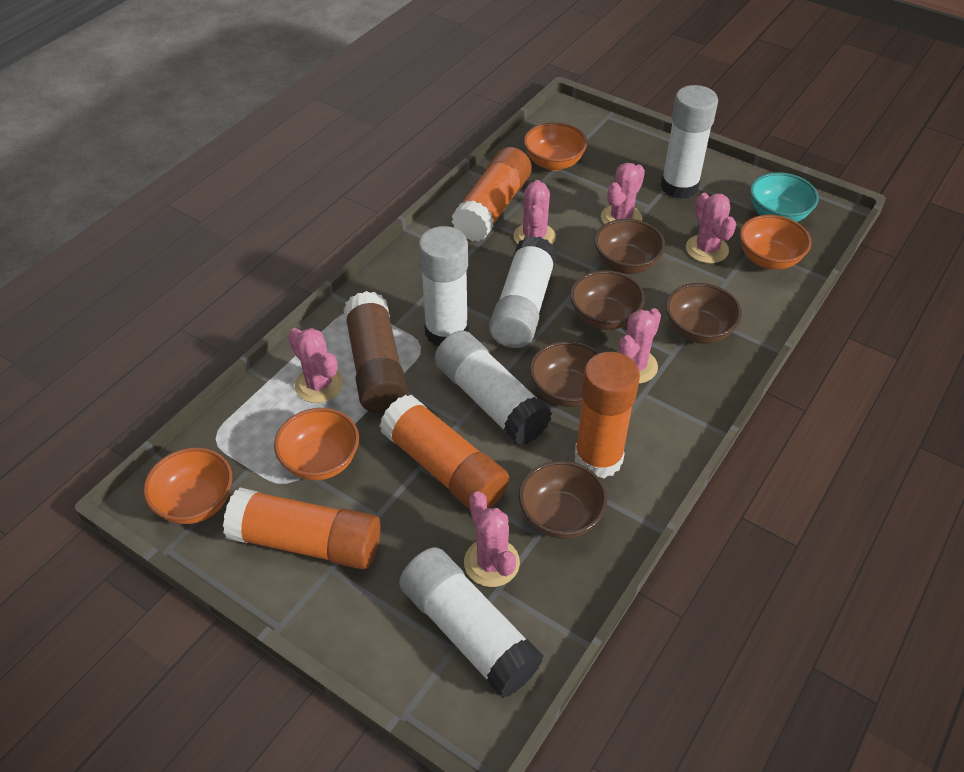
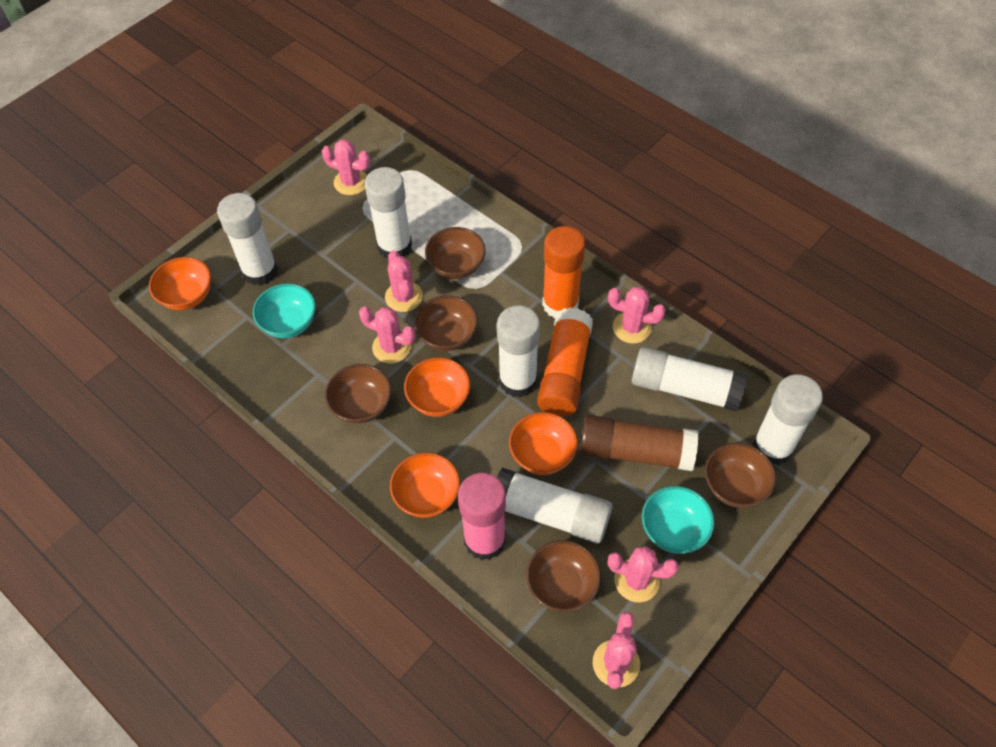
orange glue stick: [223,488,381,569] [380,395,510,510] [452,147,532,242] [574,352,640,478] = 4 -> [537,307,593,417] [542,226,585,318] = 2
pink glue stick: none = 0 -> [458,473,506,560] = 1
turquoise bowl: [750,172,819,222] = 1 -> [253,283,316,338] [642,486,715,554] = 2
white glue stick: [399,547,544,698] [419,226,468,346] [435,330,552,446] [489,236,557,348] [661,85,718,199] = 5 -> [217,193,278,286] [365,167,412,258] [497,305,540,397] [497,468,612,543] [631,347,748,412] [753,374,823,465] = 6

